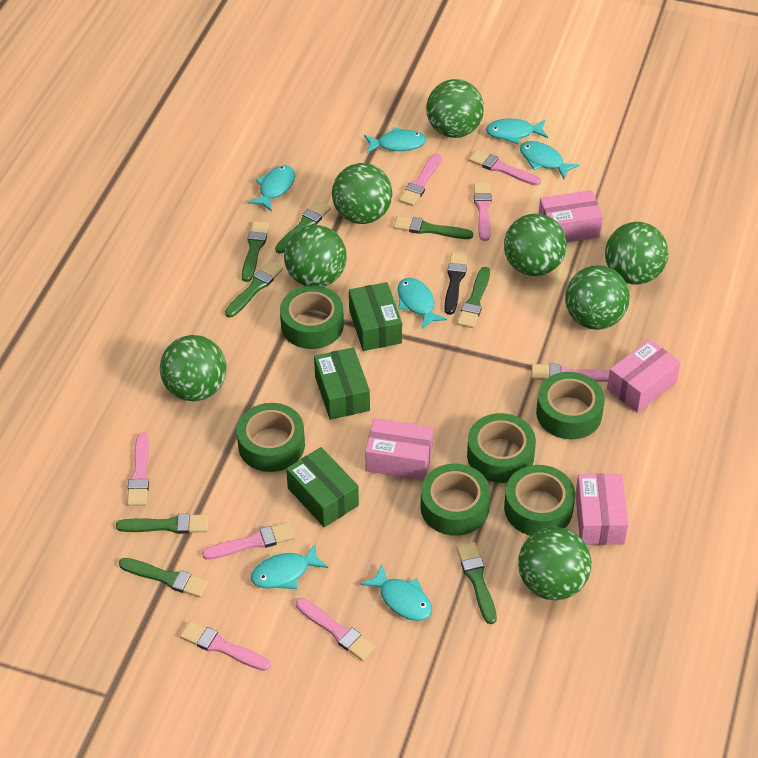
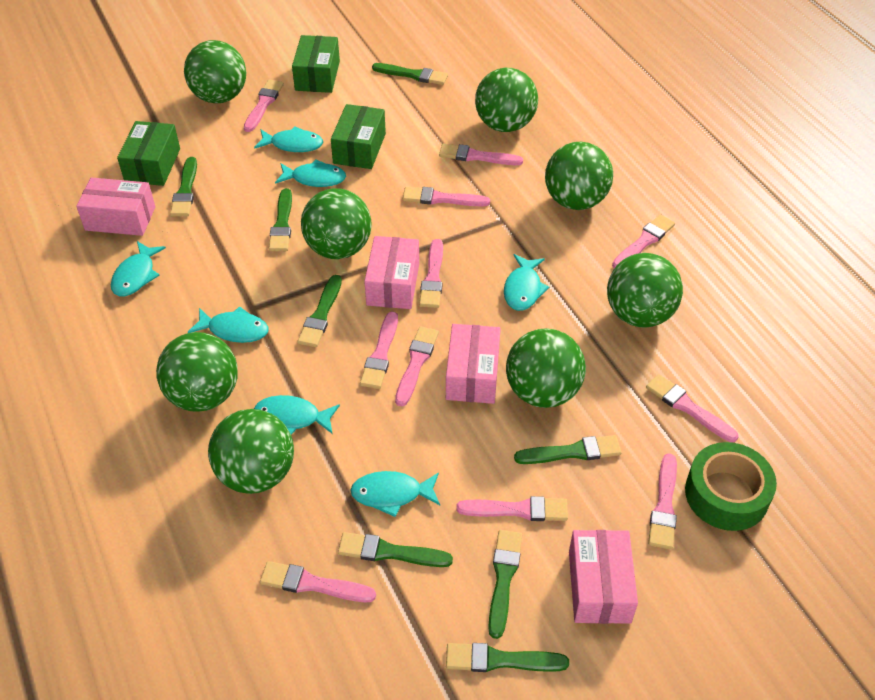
black brush: [444,252,468,315] = 1 -> none = 0
green tape: [237,403,305,472] [280,285,344,349] [420,464,490,536] [467,413,536,483] [504,465,575,536] [536,372,605,439] = 6 -> [685,442,777,531] = 1
pink brush: [127,433,149,506] [180,621,271,671] [202,522,294,560] [296,598,376,661] [399,154,442,206] [469,150,541,186] [474,183,492,241] [531,363,610,382] = 8 -> [244,80,284,132] [260,561,376,602] [360,311,398,389] [395,326,439,406] [403,187,490,206] [419,239,443,308] [439,144,523,165] [456,496,568,521] [612,214,675,268] [646,374,738,442] [648,453,677,550] = 11

